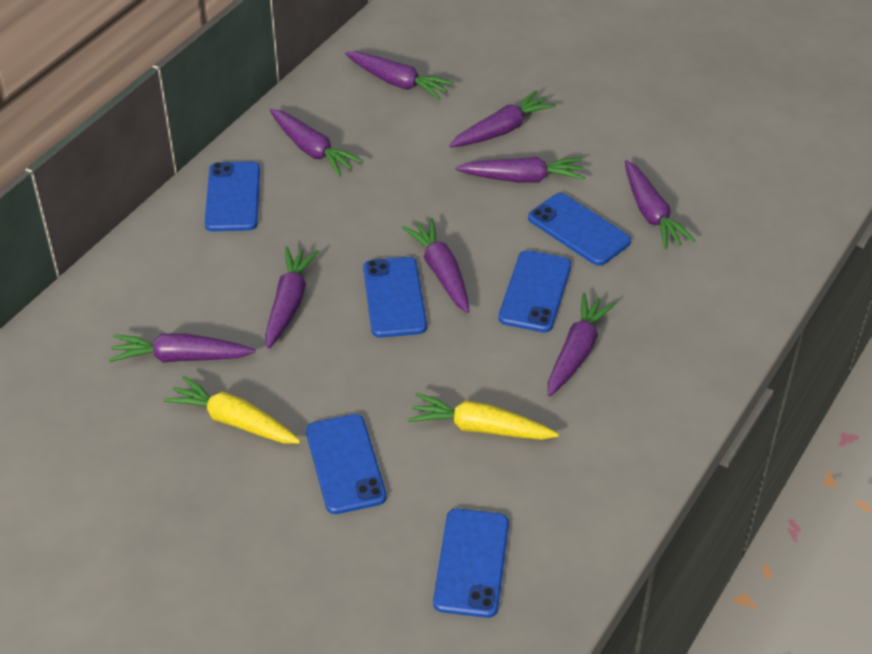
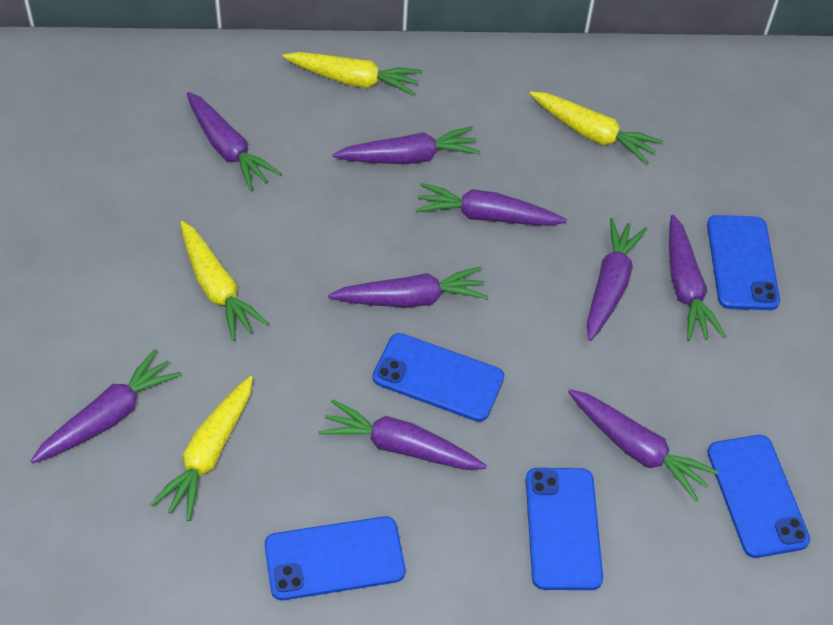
blue phone: [205,162,260,231] [306,414,387,514] [363,257,427,338] [433,509,509,618] [498,250,571,333] [528,193,631,266] = 6 -> [265,516,405,600] [373,333,504,422] [526,468,603,590] [707,215,780,310] [707,435,810,558] = 5
yellow carrot: [163,375,301,444] [408,393,559,440] = 2 -> [150,376,253,521] [180,221,269,341] [283,52,422,96] [530,91,663,164] = 4

